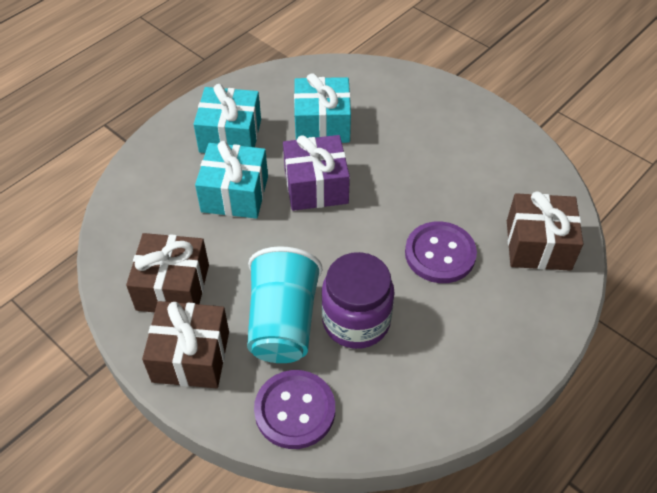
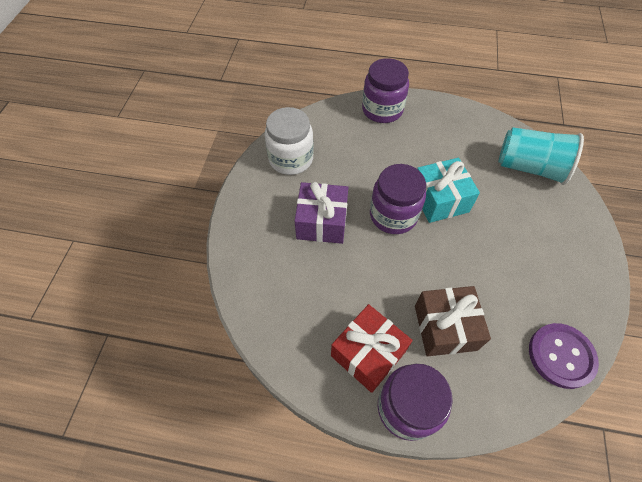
brown gift: [126,233,209,312] [142,301,229,388] [507,191,583,271] = 3 -> [415,286,491,357] = 1
purple button: [254,370,335,449] [405,221,477,283] = 2 -> [529,323,599,389] = 1
purple jar: [321,252,394,349] = 1 -> [362,58,409,123] [370,164,426,234] [378,364,453,441] = 3
red gift: none = 0 -> [331,304,413,393] = 1
turquoise gift: [194,84,261,153] [195,141,268,219] [294,73,351,143] = 3 -> [417,158,480,223] = 1
white jar: none = 0 -> [265,107,314,175] = 1

